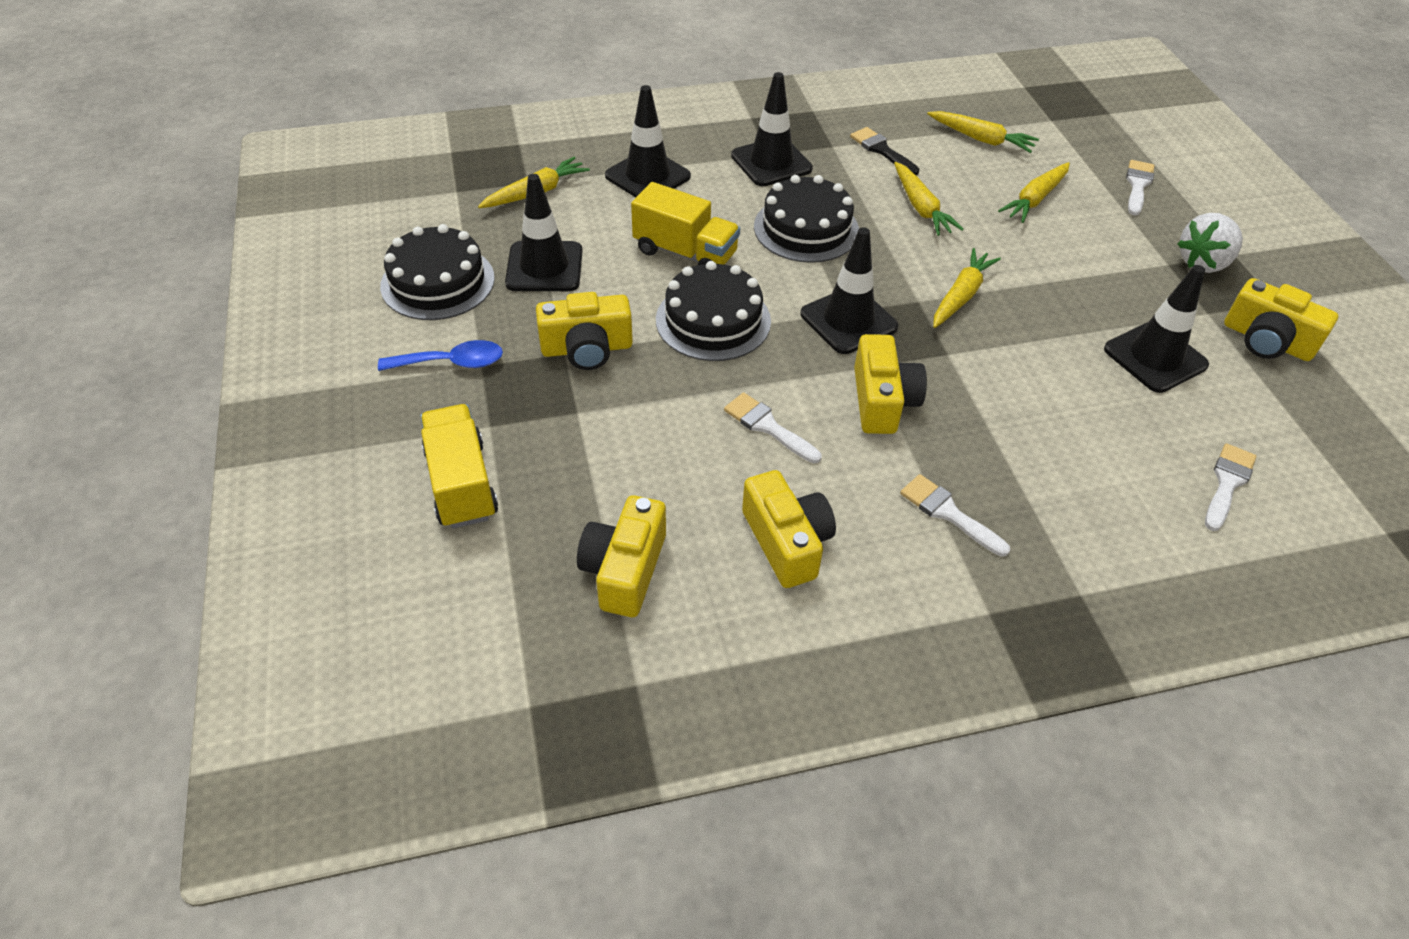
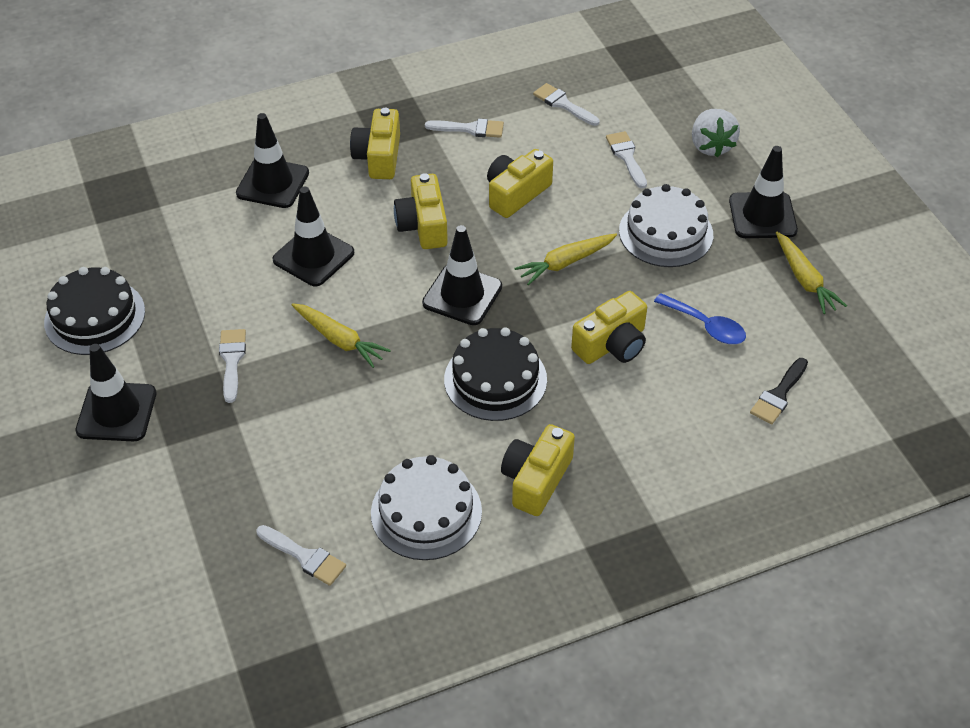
black cake: [380,224,495,320] [656,261,771,361] [754,175,859,263] = 3 -> [44,267,145,355] [444,327,547,421] = 2
white brush: [724,392,822,463] [900,474,1010,557] [1126,160,1154,216] [1205,443,1256,531] = 4 -> [219,329,246,403] [257,525,346,586] [425,119,504,138] [533,83,599,126] [606,131,647,188] = 5
white cake: none = 0 -> [371,455,482,560] [619,184,713,267] = 2
yellow carrot: [478,157,590,208] [894,162,963,236] [927,111,1039,153] [933,248,1001,328] [998,162,1070,223] = 5 -> [292,303,391,368] [514,233,617,285] [776,232,847,314] = 3
yellow truck: [420,404,498,529] [631,182,740,265] = 2 -> none = 0

